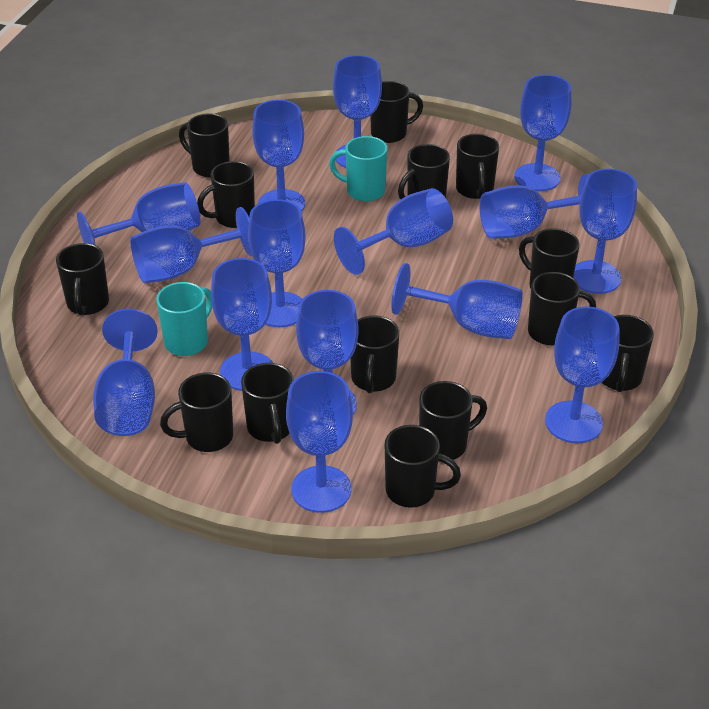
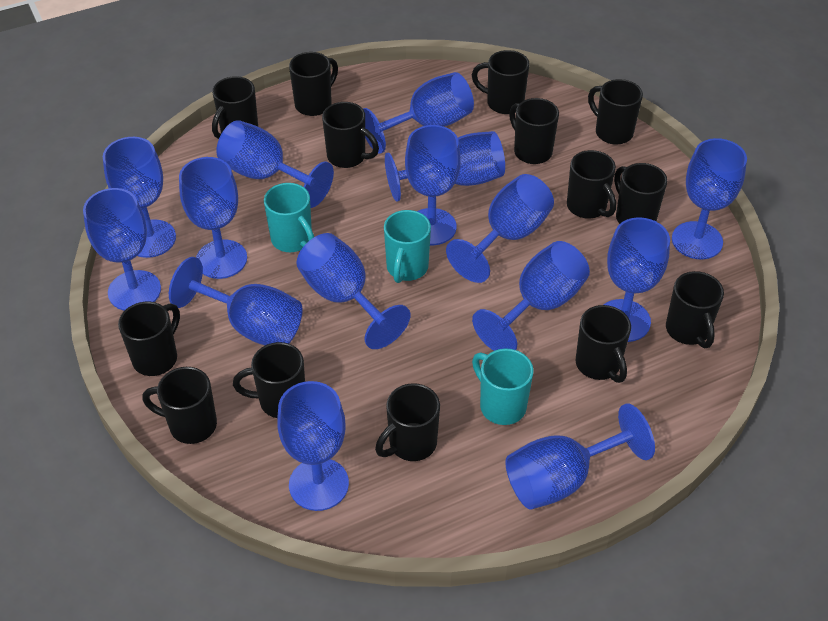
turquoise mug: [156,282,212,356] [329,136,388,202] = 2 -> [264,183,314,252] [384,210,431,283] [472,349,533,425] = 3

